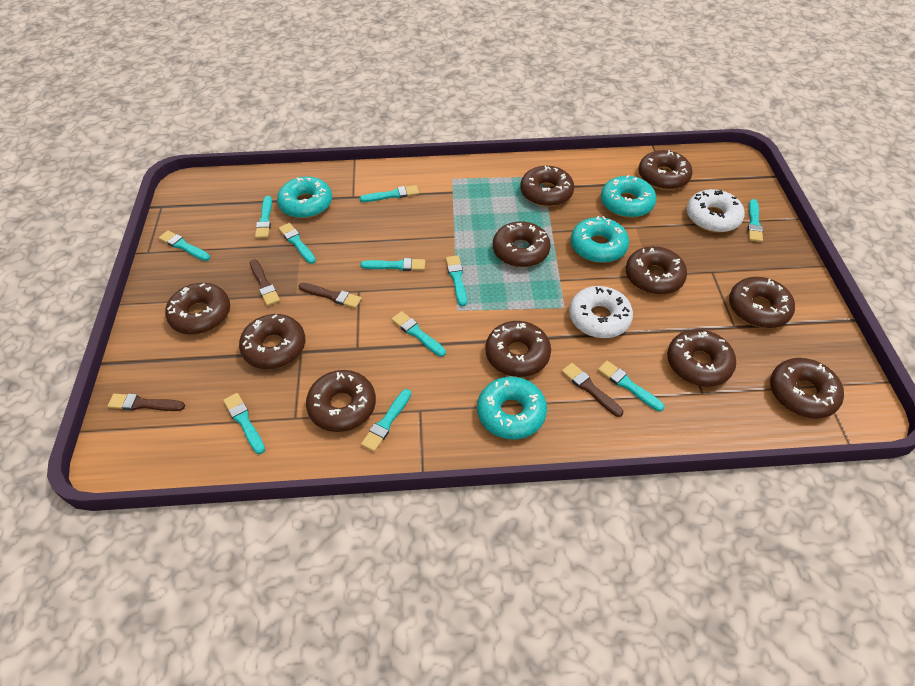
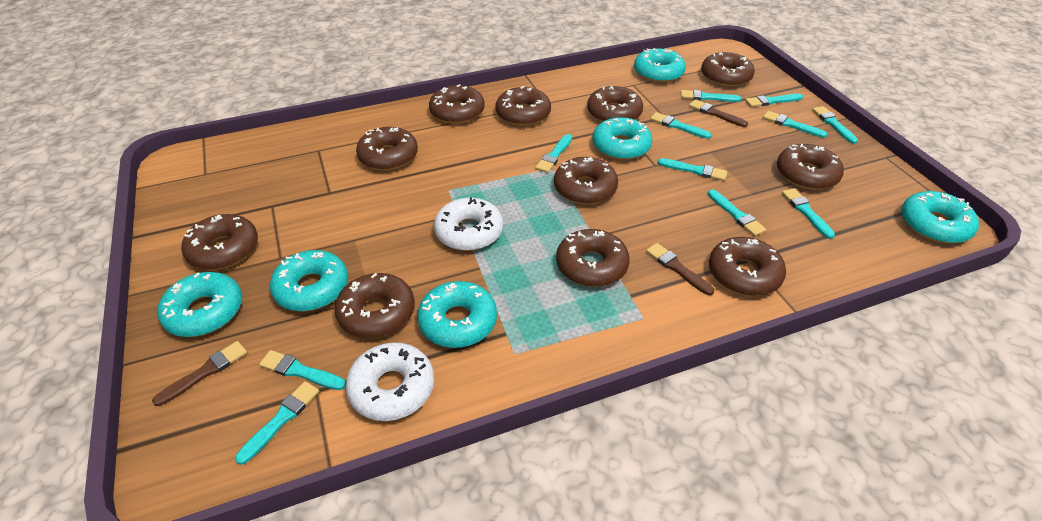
brown brush: [108,394,185,411] [250,259,280,306] [299,283,362,308] [562,363,623,417] = 4 -> [152,341,247,406] [646,243,714,295] [689,99,748,127] = 3
turquoise donut: [277,176,332,218] [477,377,547,440] [571,216,629,263] [601,175,656,218] = 4 -> [157,272,242,337] [270,250,348,312] [417,281,497,348] [592,117,653,160] [634,48,686,83] [901,191,979,243] = 6

